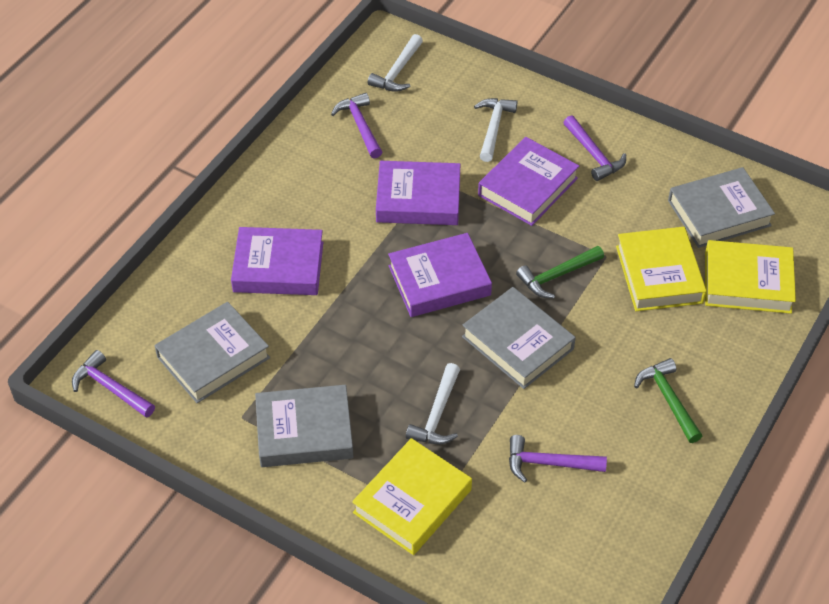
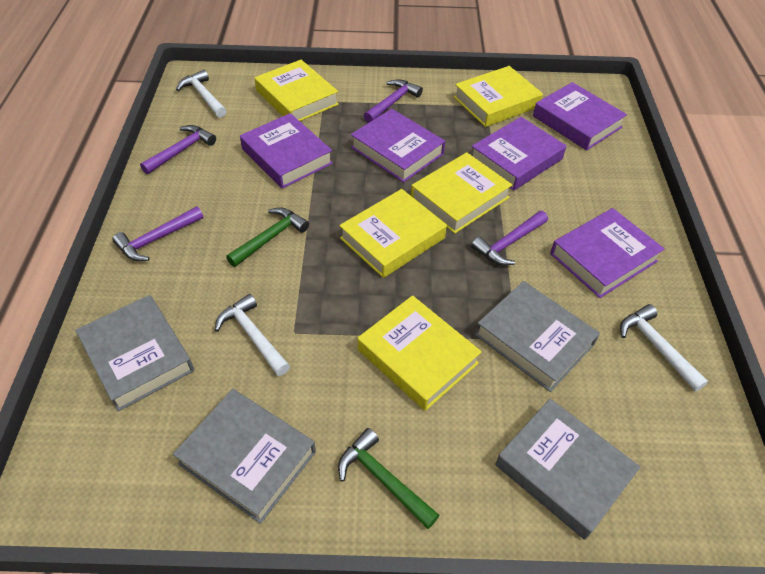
purple book: [231,227,323,295] [376,161,461,225] [388,233,492,317] [478,137,579,226] = 4 -> [240,113,333,189] [351,109,445,182] [472,117,566,191] [533,82,627,151] [550,208,665,298] = 5
yellow book: [352,438,472,555] [616,227,707,311] [705,240,796,314] = 3 -> [254,60,339,121] [339,189,447,278] [358,295,482,411] [411,152,512,234] [454,66,543,127] = 5

